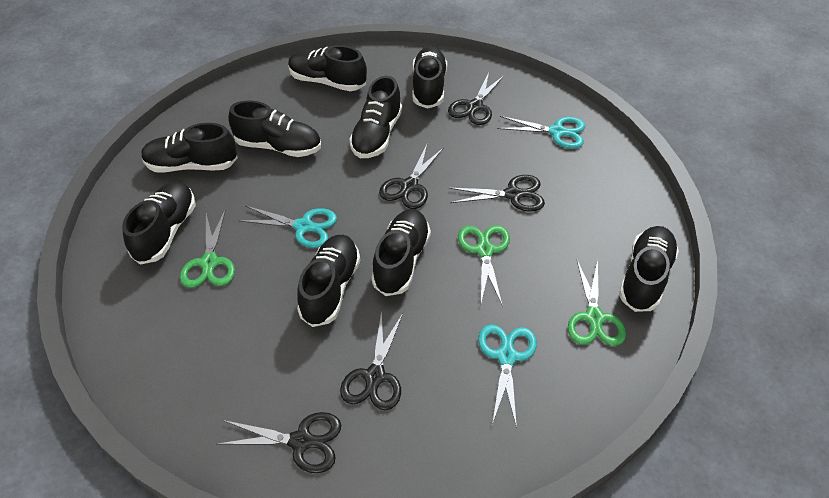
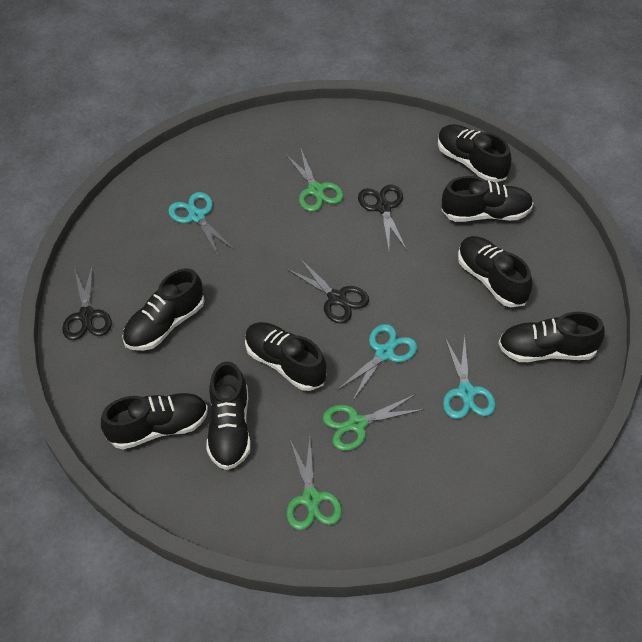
black scissors: [218,412,341,473] [340,310,403,410] [379,145,444,209] [448,73,505,125] [449,175,545,212] = 5 -> [62,267,112,340] [287,259,369,324] [358,184,407,250] = 3
black shoe: [122,182,196,265] [141,123,238,173] [228,100,321,157] [288,45,367,91] [297,235,360,327] [349,76,402,158] [371,209,431,296] [413,46,447,109] [619,226,679,312] = 9 -> [101,393,208,449] [122,268,205,351] [206,361,251,470] [245,322,327,391] [438,124,511,182] [442,176,534,222] [458,236,533,307] [498,312,605,362] = 8

